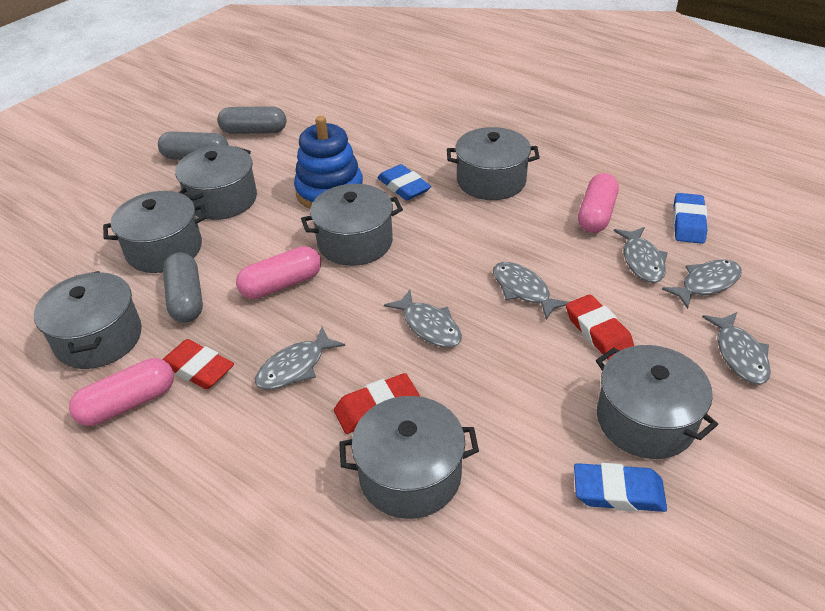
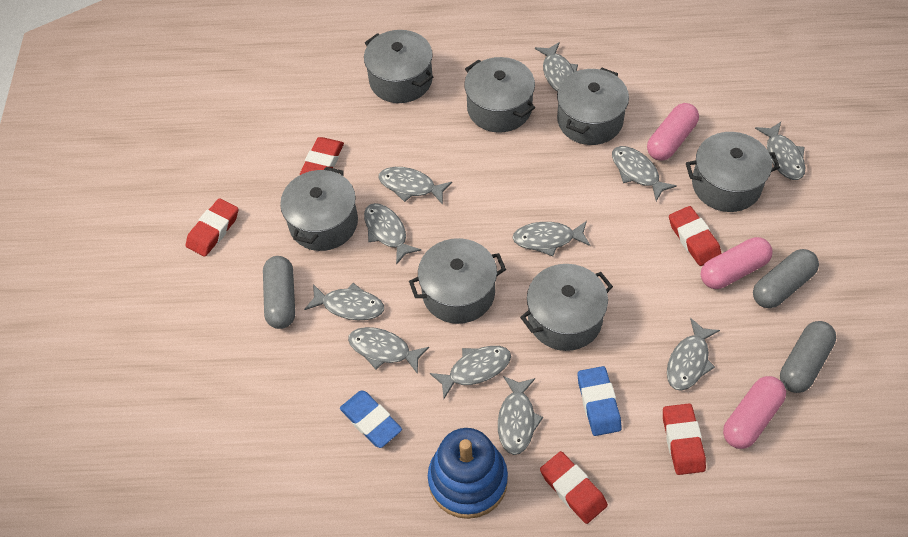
blue eraser: [378,164,431,200] [574,463,667,512] [673,193,707,244] = 3 -> [340,390,402,448] [577,366,622,436] = 2
grey fish: [255,327,345,390] [384,289,462,348] [493,262,569,320] [614,227,668,283] [662,259,742,309] [702,312,771,384] = 6 -> [304,283,384,320] [348,327,429,374] [364,203,421,265] [378,167,452,205] [430,346,511,399] [498,376,543,455] [513,221,591,256] [535,42,578,92] [612,146,677,201] [667,318,720,391] [755,122,805,180] = 11
red eraser: [163,339,234,389] [334,373,419,434] [566,294,634,360] = 3 -> [186,198,238,257] [300,137,344,175] [540,451,608,524] [663,404,706,475] [669,206,722,266] = 5

